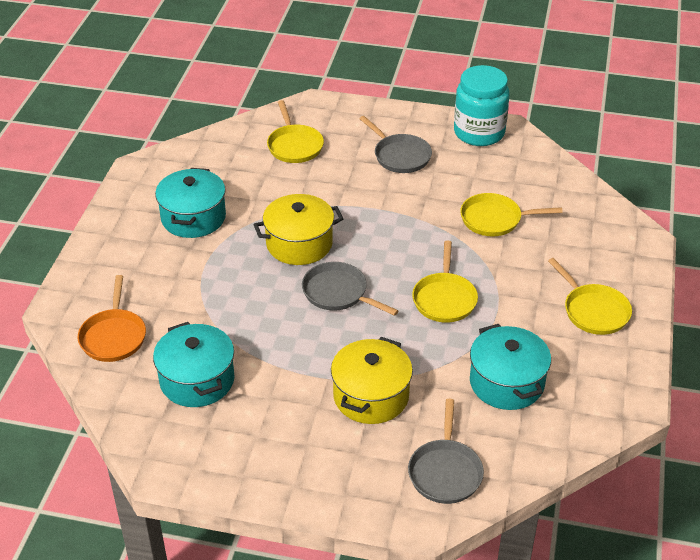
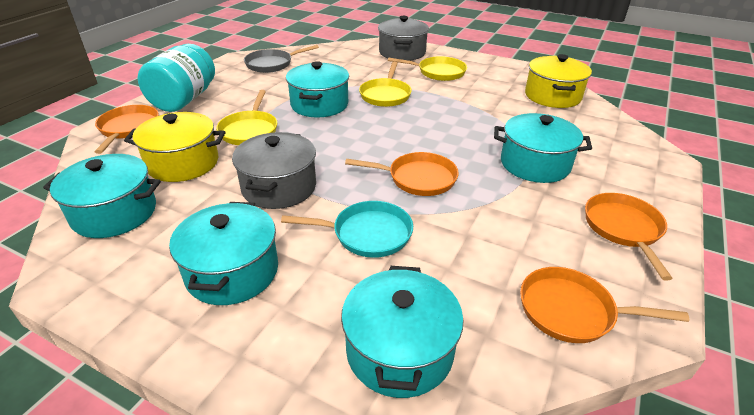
grey pan: [302,262,398,316] [359,116,432,173] [408,399,484,504] = 3 -> [244,45,319,73] = 1
grey pot: none = 0 -> [232,132,316,209] [378,16,429,61] = 2
orange pan: [77,275,146,362] = 1 -> [95,105,159,154] [345,152,459,196] [520,267,689,343] [585,193,673,281] = 4
turquoise pan: none = 0 -> [281,201,413,258] = 1
turquoise pot: [153,322,235,407] [155,168,226,238] [470,324,551,410] = 3 -> [43,154,161,238] [169,202,278,305] [286,61,349,117] [341,266,464,398] [494,113,592,183] = 5
yellow pan: [267,100,324,163] [412,241,478,323] [460,193,563,237] [548,258,632,335] = 4 -> [216,90,277,145] [359,62,412,107] [388,56,467,81] = 3

